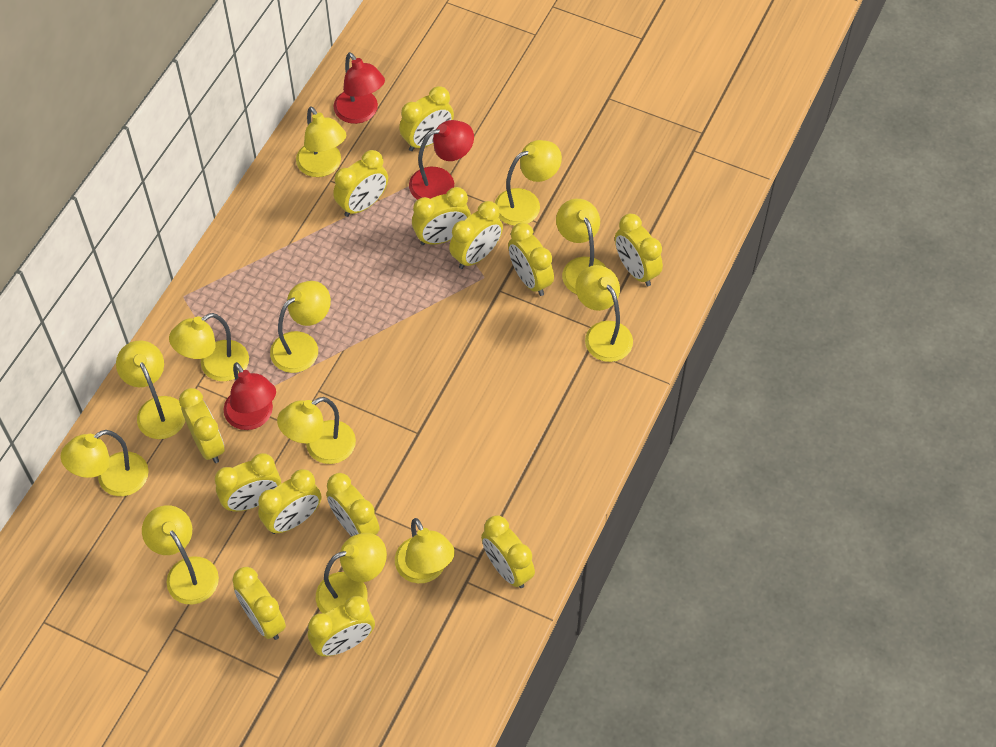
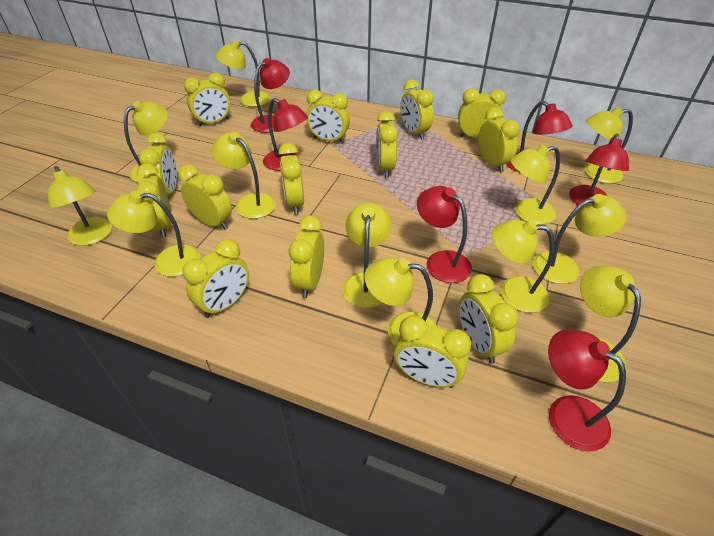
red lamp: [223,362,276,430] [333,52,385,124] [409,120,474,200] = 3 -> [251,58,290,133] [263,98,308,171] [417,186,472,283] [506,101,572,173] [548,330,626,452] [569,134,629,205] = 6
yellow clock: [179,388,225,463] [215,453,281,512] [232,567,286,640] [258,469,321,534] [308,596,375,657] [326,473,380,536] [333,150,388,217] [399,86,454,151] [412,187,471,245] [449,201,503,269] [481,515,535,588] [508,223,554,296] [615,214,663,286] = 13 -> [136,163,172,238] [139,133,177,195] [178,165,232,230] [182,239,249,318] [184,72,231,126] [278,143,304,214] [289,216,324,298] [306,90,350,143] [376,111,398,178] [394,315,471,388] [400,79,434,140] [458,88,506,138] [459,274,518,364] [478,107,520,172] = 14

